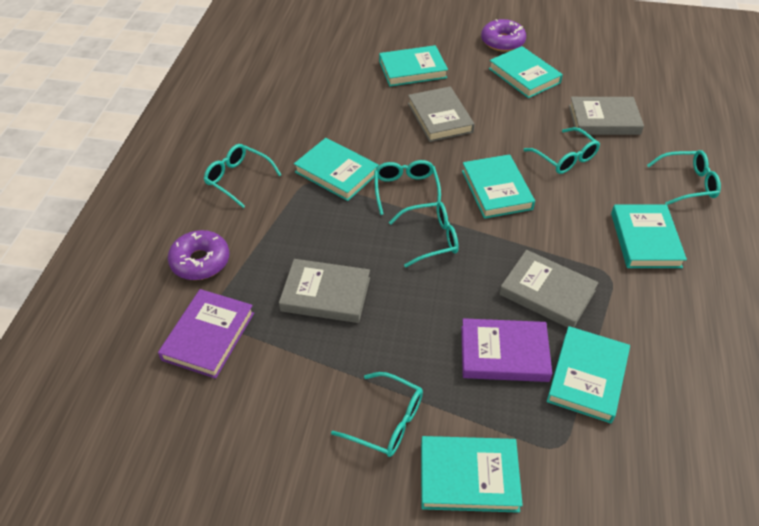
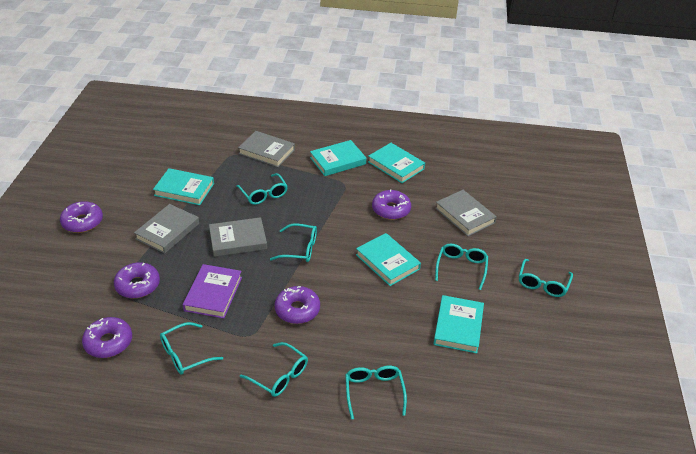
purple book: [158,289,254,379] [461,318,552,382] = 2 -> [183,264,242,318] = 1
purple donut: [168,230,229,280] [481,19,526,52] = 2 -> [60,201,103,233] [82,317,132,358] [114,262,160,298] [275,286,320,324] [372,189,411,220] = 5
turquoise book: [294,138,379,201] [379,45,448,86] [421,436,523,513] [462,154,535,219] [489,46,563,98] [547,326,630,423] [611,205,687,268] = 7 -> [153,168,214,205] [310,140,367,176] [356,233,421,286] [368,143,425,183] [433,295,484,353] = 5
turquoise glasses: [204,144,281,208] [331,372,423,457] [374,160,441,215] [389,202,459,267] [523,127,600,174] [647,150,721,205] = 6 -> [160,322,223,375] [236,173,288,205] [240,342,308,397] [270,224,317,262] [345,366,407,420] [435,243,488,290] [519,259,573,297] = 7

